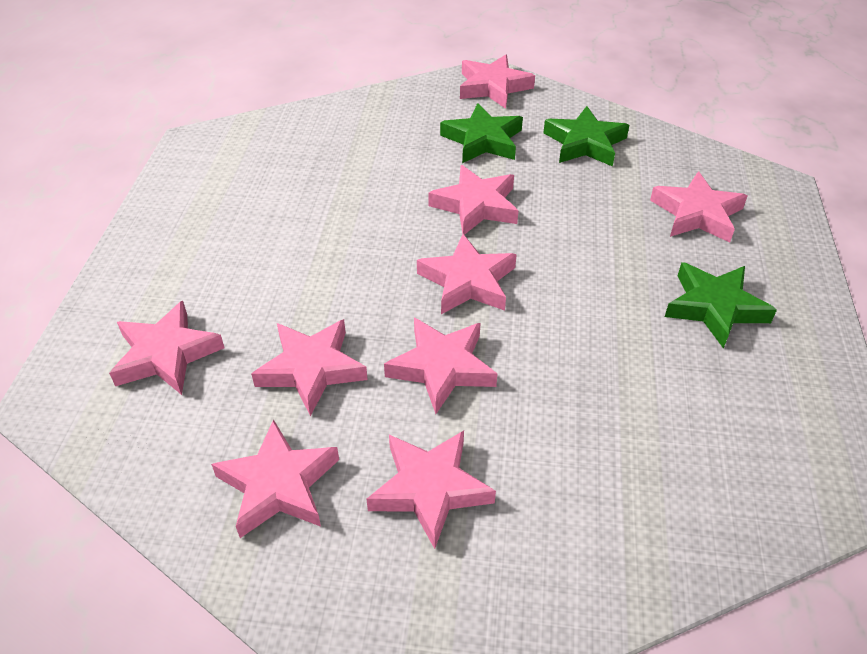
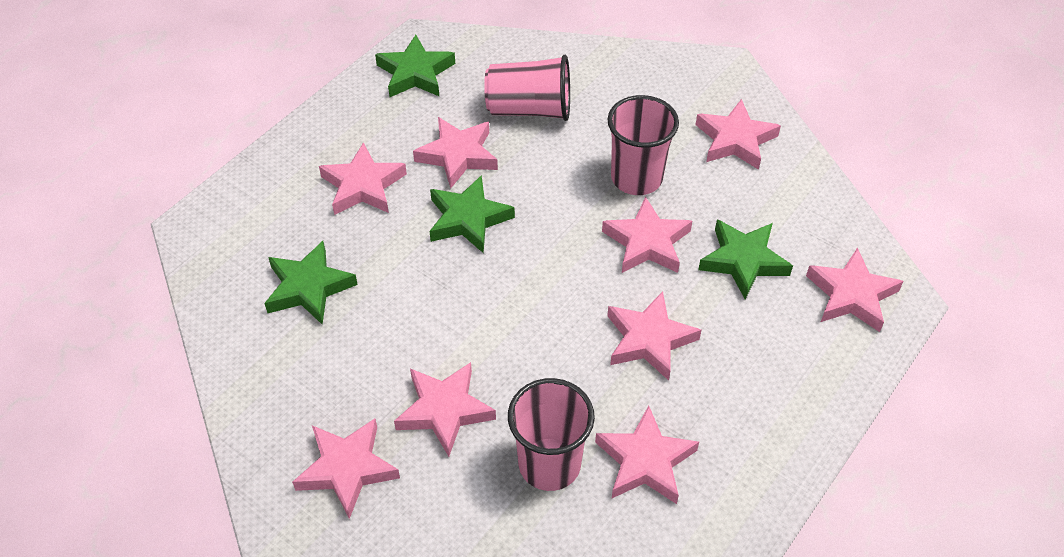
green star: [440,103,523,163] [544,106,629,166] [665,262,777,349] = 3 -> [264,241,358,325] [375,35,455,97] [429,175,515,253] [698,219,793,299] = 4
pink cup: none = 0 -> [484,55,570,121] [508,378,595,491] [607,95,679,195] = 3

